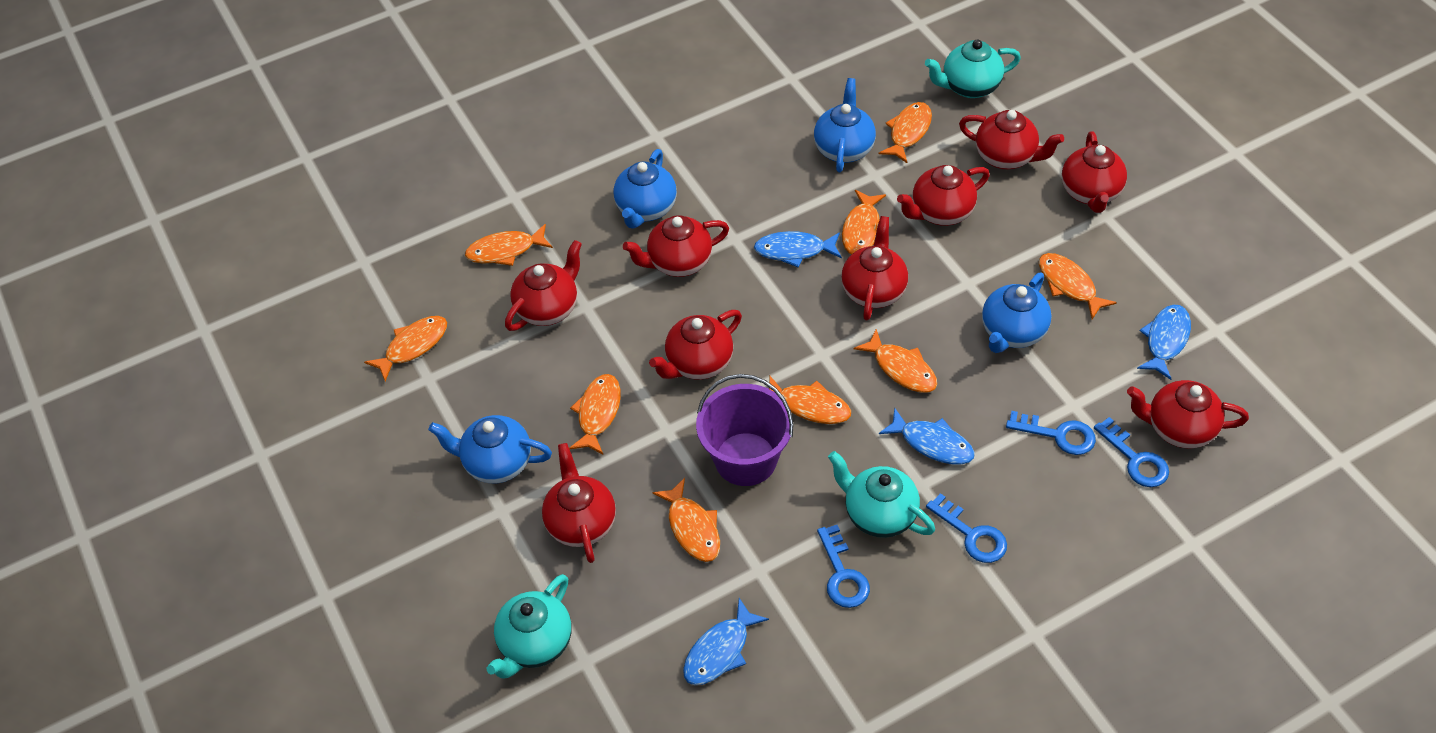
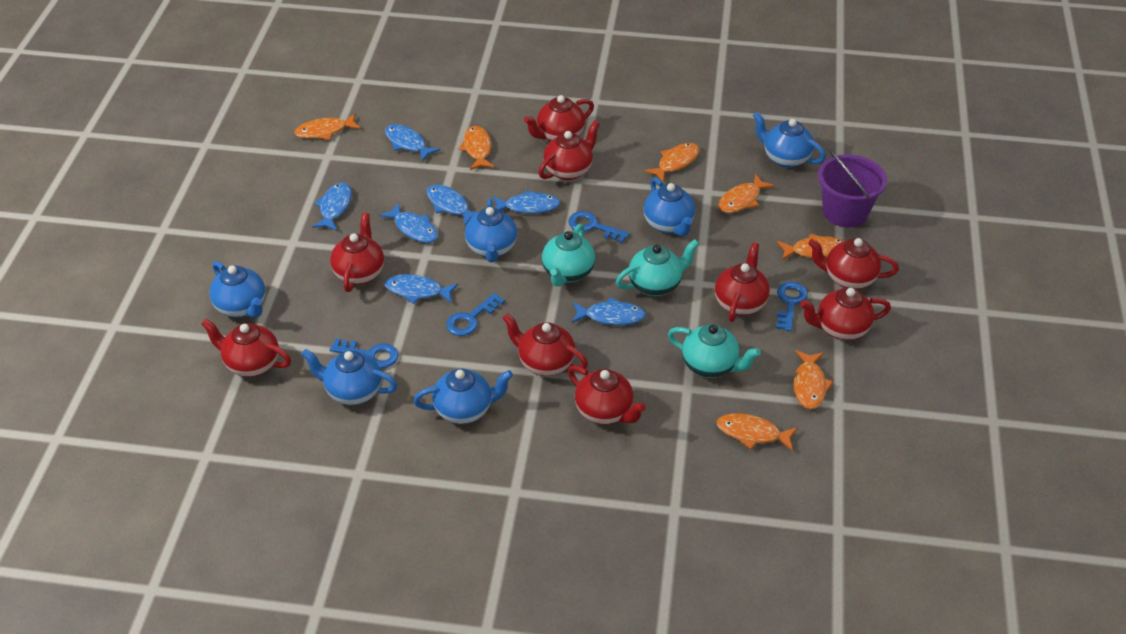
blue fish: [683,598,769,685] [754,231,842,267] [879,408,975,465] [1137,305,1191,380] = 4 -> [312,182,352,231] [379,203,438,243] [385,124,440,162] [385,274,458,304] [426,185,479,226] [493,190,561,214] [572,298,646,325] = 7
blue teapot: [428,415,552,483] [614,149,677,229] [814,78,876,172] [982,273,1051,353] = 4 -> [209,261,266,318] [301,349,397,405] [413,369,513,424] [465,199,517,262] [643,177,695,236] [753,111,826,168] = 6
orange fish: [364,316,447,382] [465,224,553,266] [569,374,621,454] [652,478,720,562] [769,376,851,424] [842,190,886,254] [854,329,937,393] [879,102,932,163] [1039,253,1117,319] = 9 -> [294,114,360,140] [459,126,495,170] [644,143,700,182] [717,413,798,451] [718,174,775,213] [777,233,844,260] [793,350,834,409] = 7

